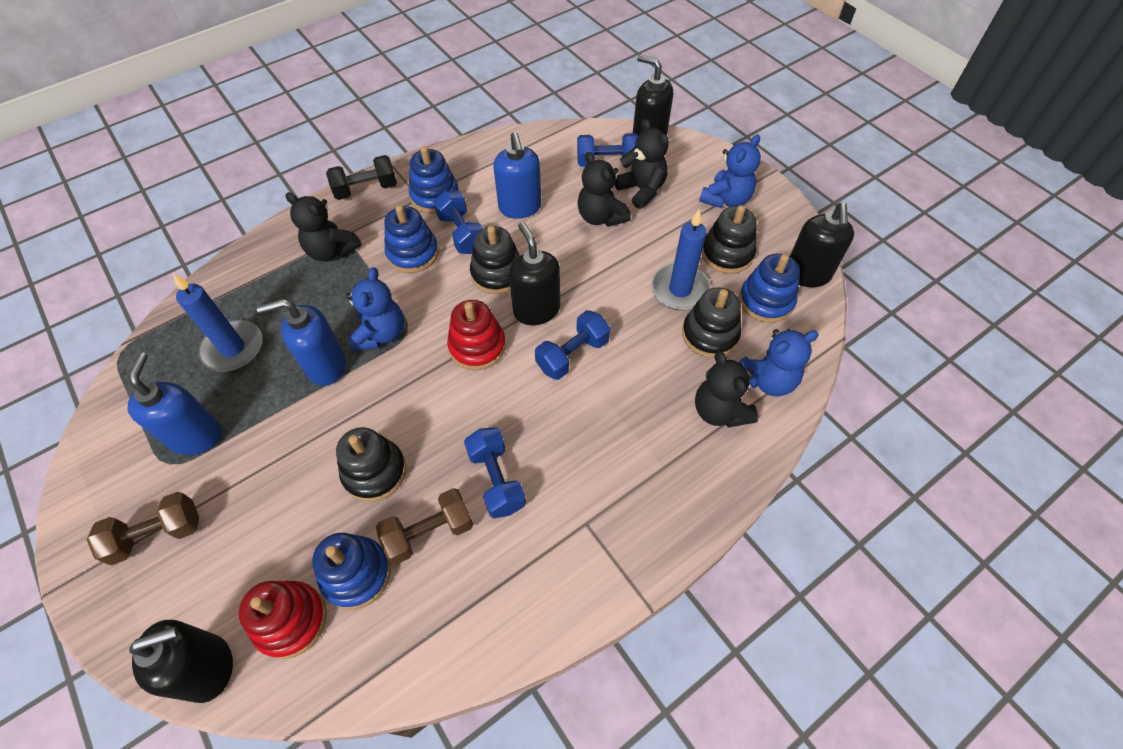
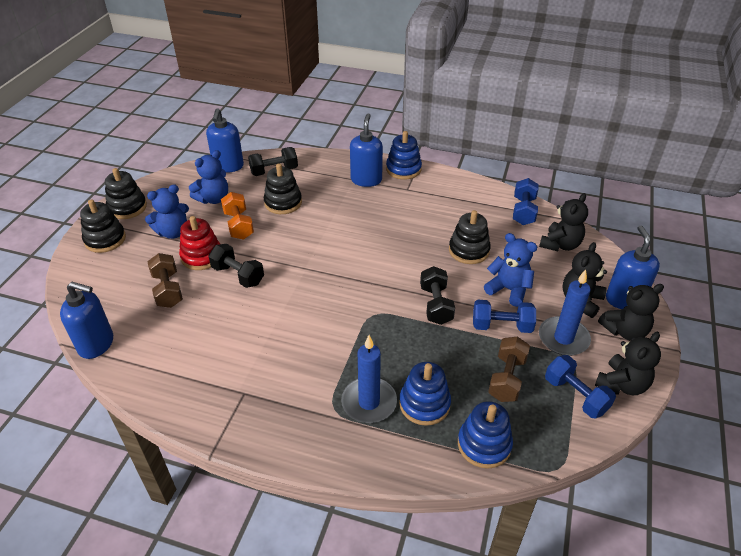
black dumbbell: [326,155,397,200] = 1 -> [208,244,264,288] [248,147,298,176] [420,266,455,325] = 3
black soap dispenser: [129,620,233,703] [509,222,560,325] [633,54,673,136] [790,202,854,287] = 4 -> none = 0
blue dumbbell: [433,190,483,254] [464,427,526,518] [535,310,610,380] [577,133,638,167] = 4 -> [473,300,536,333] [513,178,539,225] [545,355,616,418] = 3
blue soap dispenser: [127,352,222,455] [257,299,346,386] [493,132,542,219] = 3 -> [60,282,113,359] [206,108,244,173] [350,113,383,187] [606,226,660,309] = 4
blue stacking toy: [312,533,391,610] [384,205,439,273] [409,146,459,214] [739,254,800,323] = 4 -> [386,131,422,180] [399,362,451,426] [458,401,513,469] = 3
orange dumbbell: none = 0 -> [221,192,254,240] = 1
red stacking toy: [239,581,327,659] [447,300,506,370] = 2 -> [179,216,220,270] = 1

